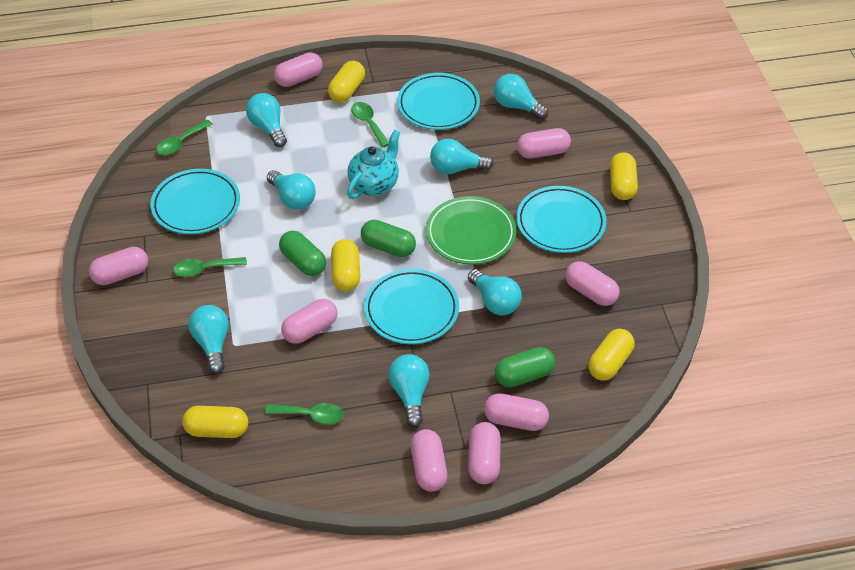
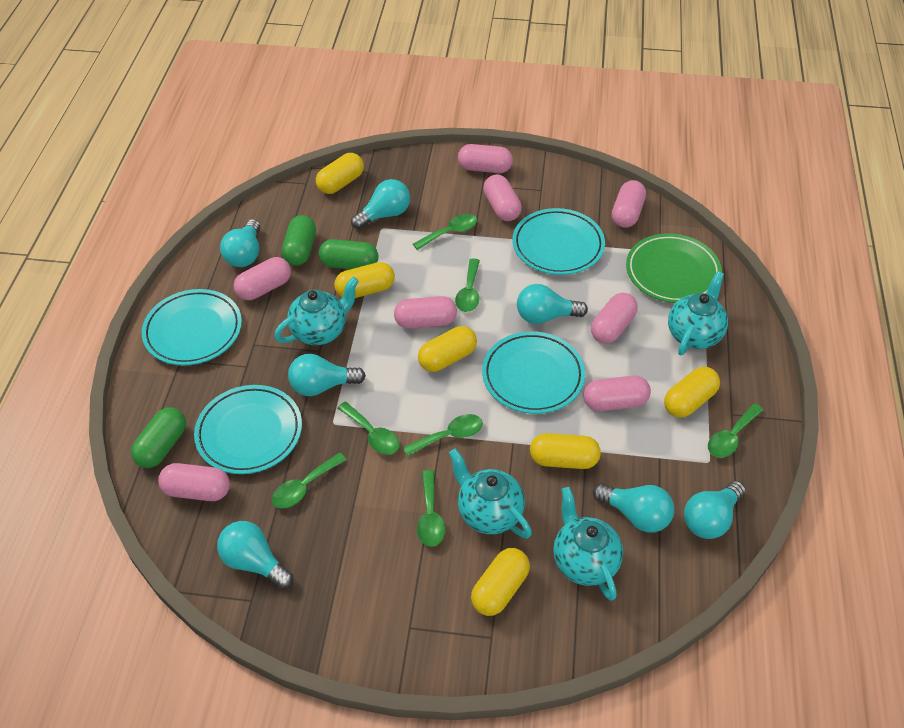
green spoon: [156,120,213,155] [173,257,247,277] [265,403,344,424] [351,102,389,147] = 4 -> [272,453,347,508] [337,402,399,455] [403,414,483,456] [413,214,477,250] [417,470,445,547] [455,258,480,312] [708,403,763,458] = 7
turquoise teapot: [347,130,400,199] = 1 -> [274,277,359,345] [449,449,532,538] [553,487,623,601] [668,271,728,355] = 4
yellow capsule: [182,406,248,438] [328,61,365,103] [331,239,360,291] [588,329,634,381] [610,152,638,200] = 5 -> [316,153,364,194] [334,262,395,298] [418,326,477,372] [471,548,530,616] [530,433,601,469] [664,367,720,418] = 6

